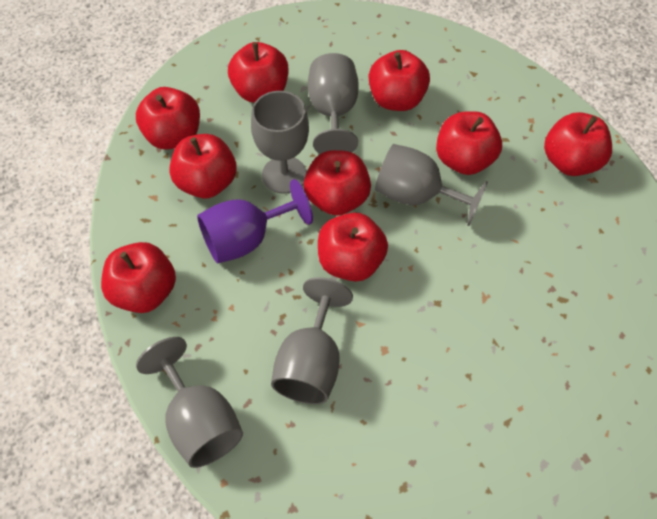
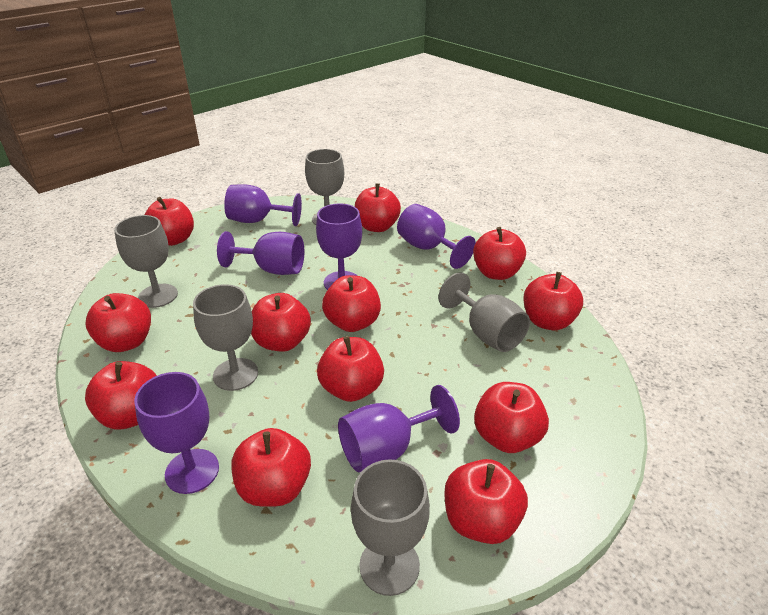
purple goblet: [197,179,313,263] = 1 -> [134,372,219,494] [217,231,304,275] [224,184,302,226] [316,203,362,290] [338,385,460,472] [397,204,476,269] = 6
red apple: [101,242,176,313] [136,87,200,150] [169,134,237,198] [228,42,288,103] [304,150,371,216] [318,212,388,281] [369,50,430,111] [436,111,502,175] [544,112,612,176] = 9 -> [85,293,151,352] [85,361,157,429] [145,197,194,246] [232,428,311,507] [251,293,311,352] [317,336,384,402] [322,275,381,332] [355,183,401,232] [445,459,528,544] [473,227,526,280] [474,382,549,453] [524,272,583,330] = 12

